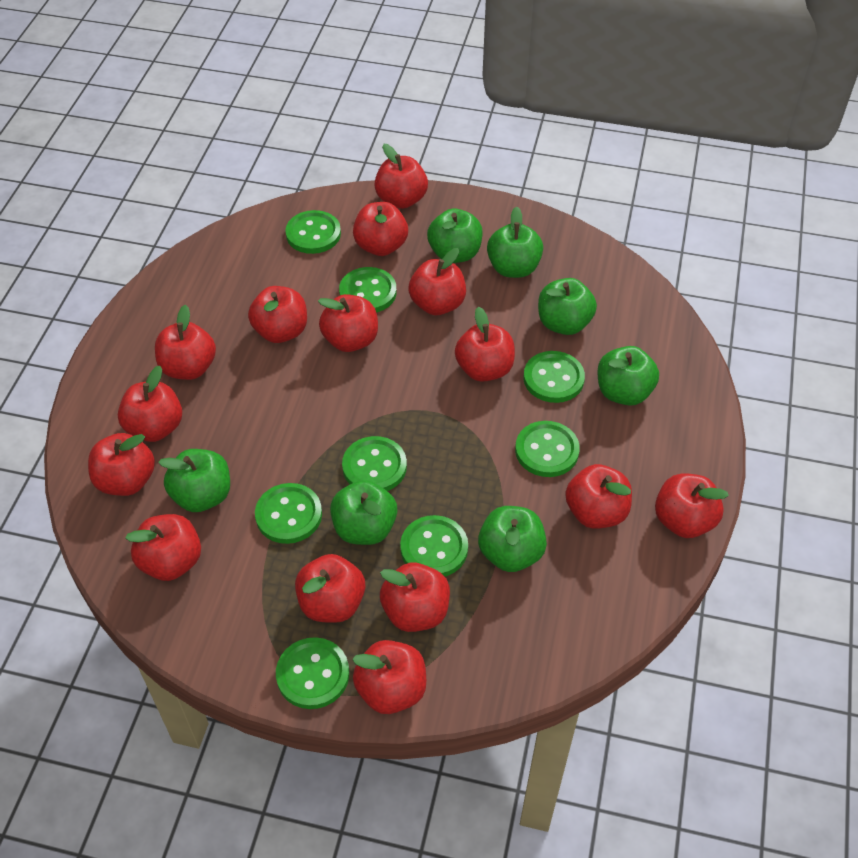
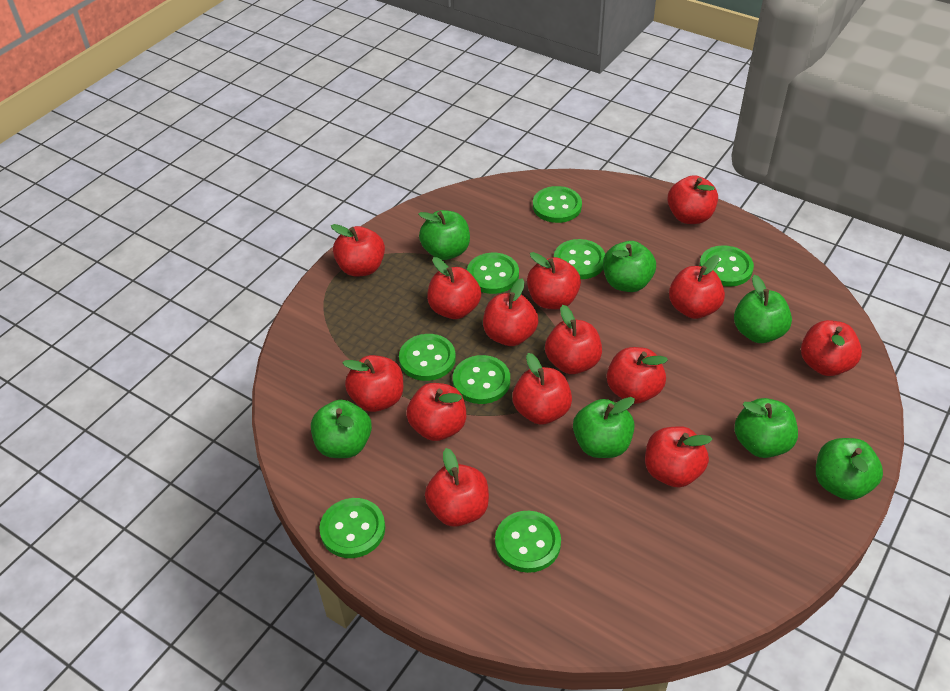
red apple: [88,433,155,496] [118,366,182,442] [125,514,201,581] [155,305,216,380] [248,286,307,343] [295,554,365,623] [318,294,378,352] [352,640,426,714] [353,202,408,256] [374,144,428,209] [380,563,450,632] [408,248,466,315] [455,307,515,382] [565,464,632,529] [655,473,729,538] = 15 -> [331,224,385,276] [343,355,403,412] [406,383,466,441] [425,448,489,527] [427,257,481,319] [483,278,538,346] [512,353,572,425] [527,252,581,309] [545,305,602,374] [607,347,668,404] [645,426,713,487] [667,175,718,224] [669,255,725,319] [801,320,862,376] = 14

